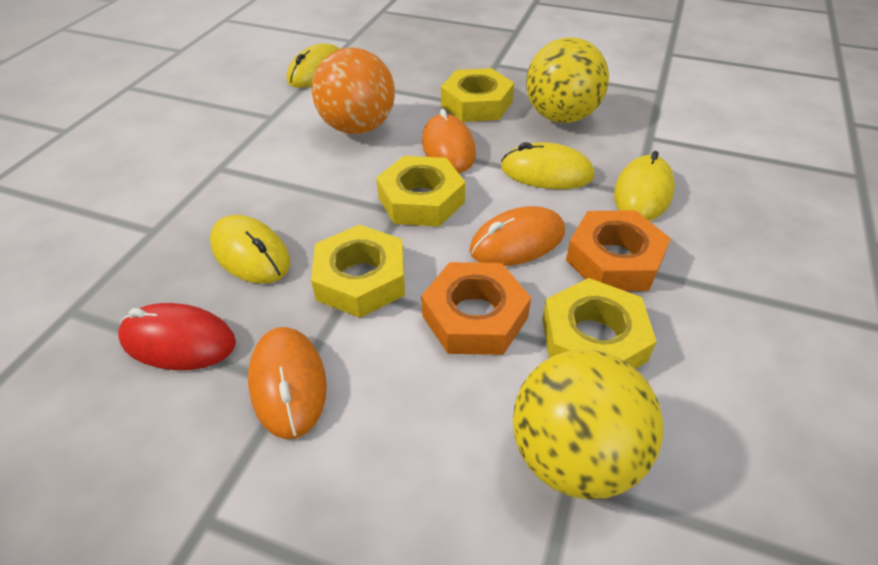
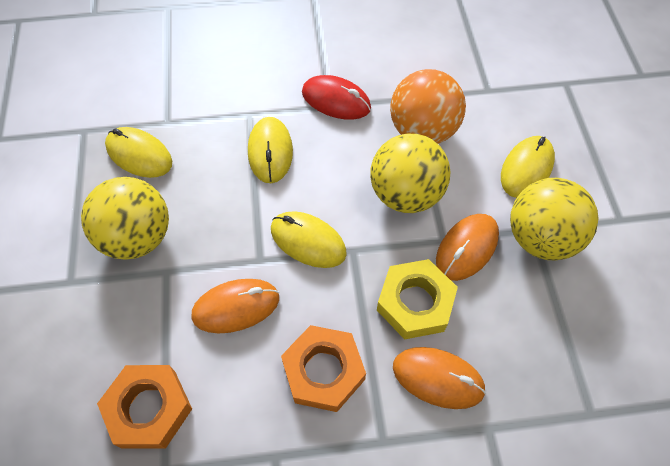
yellow ball: [513,349,663,500] [526,37,609,123] = 2 -> [81,177,169,260] [370,134,451,213] [510,178,599,260] = 3
yellow nut: [311,225,405,318] [376,156,465,227] [441,68,514,122] [542,278,657,369] = 4 -> [377,259,458,339] = 1

